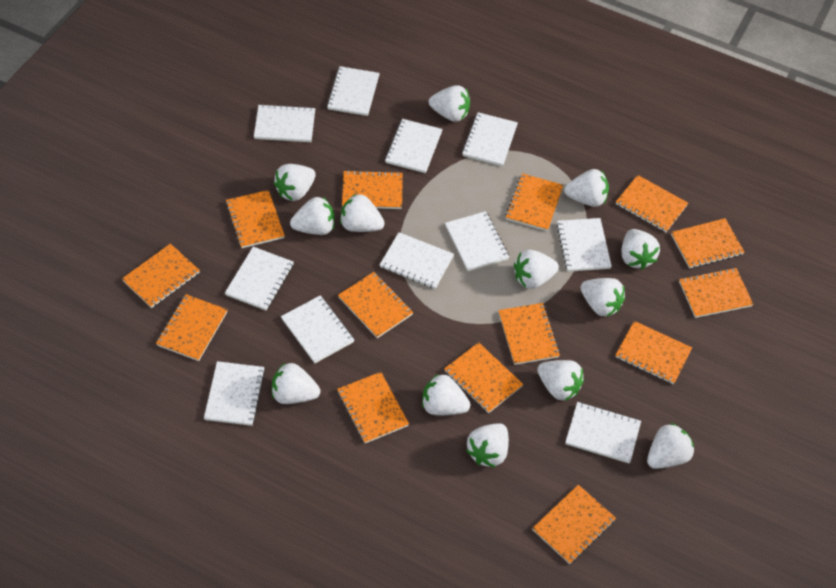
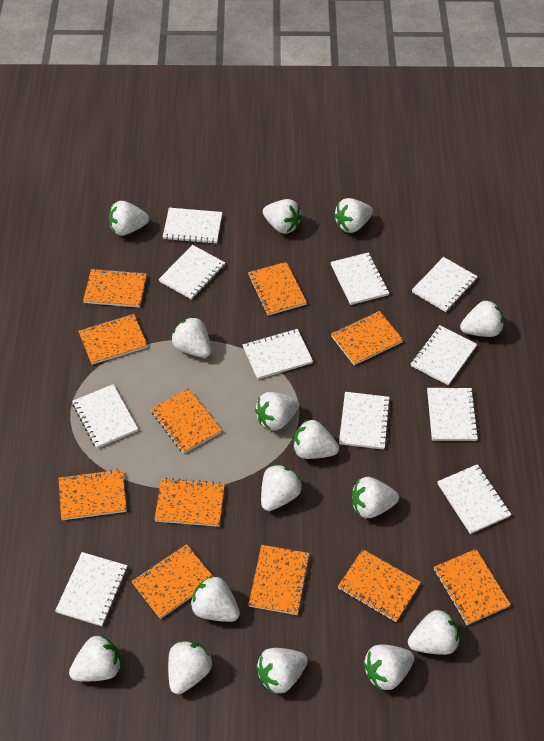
orange notebook: [122,244,200,308] [156,294,228,361] [226,190,285,248] [337,372,409,443] [338,272,413,338] [342,170,403,209] [444,342,523,413] [498,303,560,365] [505,173,563,231] [532,485,616,564] [615,321,692,384] [616,175,688,232] [671,218,744,268] [679,268,753,318] = 14 -> [59,469,127,520] [78,314,148,365] [83,268,147,308] [132,544,213,619] [151,388,222,454] [154,478,225,527] [248,262,307,315] [248,545,310,615] [331,311,403,365] [338,549,421,622] [434,549,511,625] = 11
white strawberry: [272,363,320,404] [274,164,316,201] [290,197,335,235] [340,194,385,232] [422,373,470,415] [429,85,470,122] [466,423,509,467] [514,249,559,289] [537,360,584,401] [564,169,609,207] [581,278,625,317] [621,229,660,270] [647,423,694,469] = 13 -> [69,635,121,682] [109,201,149,236] [168,640,212,694] [171,317,211,358] [190,576,240,622] [255,392,299,431] [256,648,308,694] [261,464,302,511] [263,199,302,234] [293,420,339,459] [334,198,373,233] [352,477,399,518] [363,644,414,691] [408,610,459,655] [460,301,504,337] = 15

